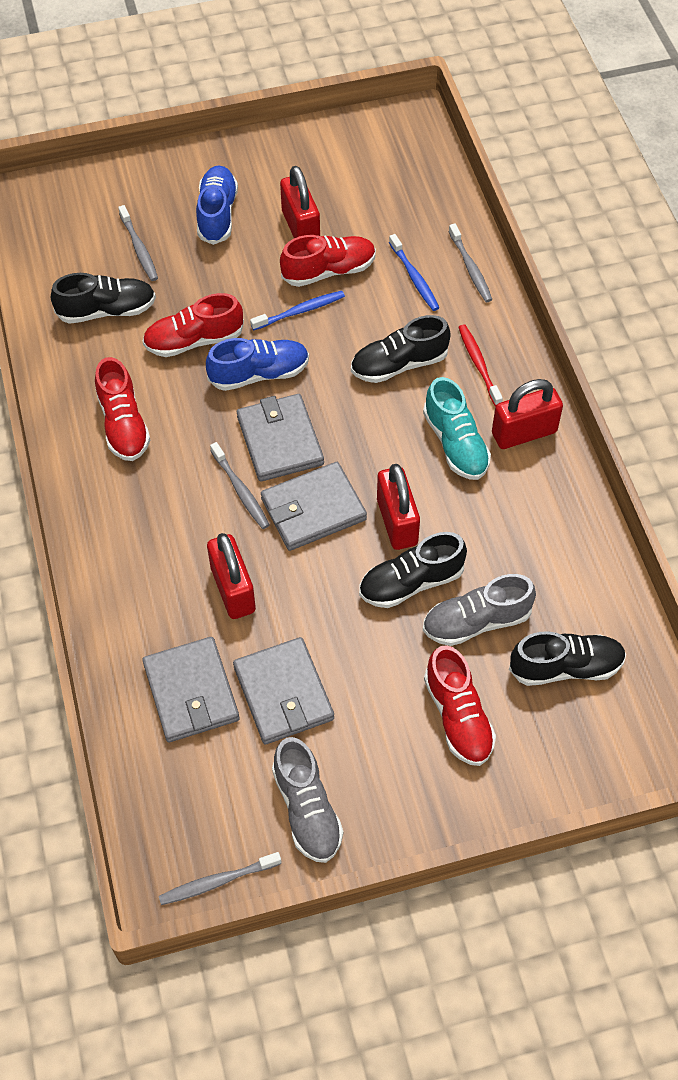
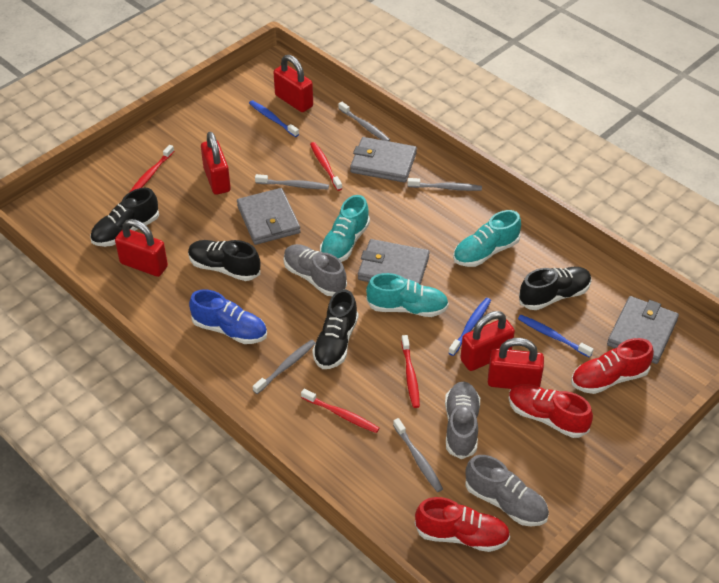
blue shoe: [196,165,238,245] [206,338,309,391] = 2 -> [189,289,267,344] = 1
blue toothbrush: [250,291,345,330] [389,234,439,311] = 2 -> [249,100,299,137] [448,298,491,356] [518,315,594,358] = 3
grey shoe: [272,737,343,863] [423,574,536,646] = 2 -> [284,244,347,296] [445,381,480,459] [465,455,549,526] = 3
grey toothbrush: [118,205,158,281] [159,852,281,905] [210,442,269,529] [448,223,492,302] = 4 -> [253,340,315,394] [255,174,329,189] [338,102,390,141] [393,418,443,492] [407,178,482,191] = 5
red padlock: [207,533,256,619] [280,166,320,238] [377,464,420,550] [492,379,563,449] = 4 -> [115,219,168,277] [201,132,231,195] [273,55,313,112] [460,311,515,371] [488,338,544,389] = 5
red shoe: [95,357,150,461] [142,293,244,357] [280,235,376,287] [424,645,496,766] = 4 -> [415,497,510,552] [508,384,593,438] [571,338,654,394] = 3
red toothbrush: [458,324,503,406] = 1 -> [130,145,174,192] [301,389,379,433] [310,142,342,191] [401,335,420,408] = 4
turquoise shoe: [423,377,491,480] = 1 -> [320,195,370,262] [366,273,449,317] [453,210,521,267] = 3

